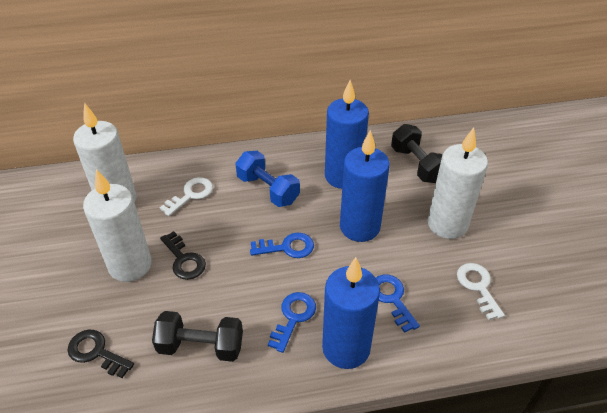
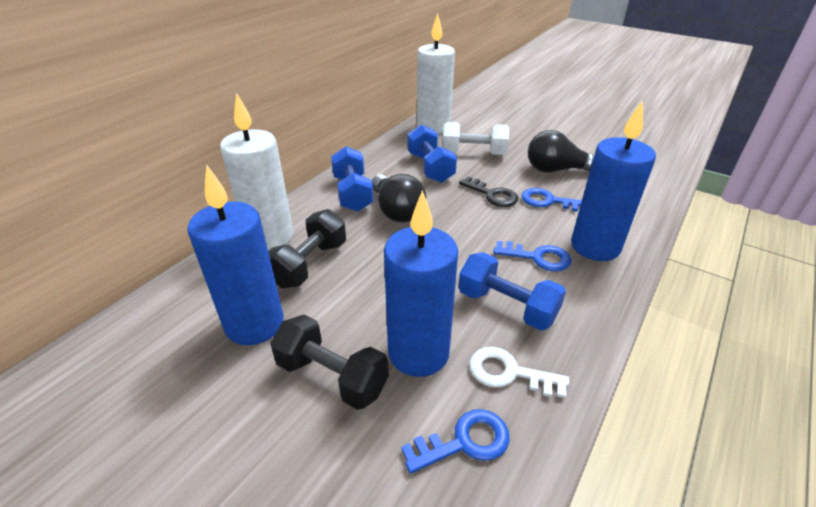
black key: [67,330,134,378] [160,231,206,280] = 2 -> [459,176,518,207] = 1
black light bulb: none = 0 -> [372,174,426,222] [528,130,594,173] = 2
blue dumbbell: [235,151,300,207] = 1 -> [331,146,374,212] [407,125,457,183] [458,252,566,331] = 3
white candle: [73,103,137,203] [83,169,152,282] [427,127,488,239] = 3 -> [220,93,293,250] [417,13,455,134] = 2
white dumbbell: none = 0 -> [442,122,509,155] = 1
white key: [160,177,213,216] [457,263,505,320] = 2 -> [470,347,569,398] = 1

